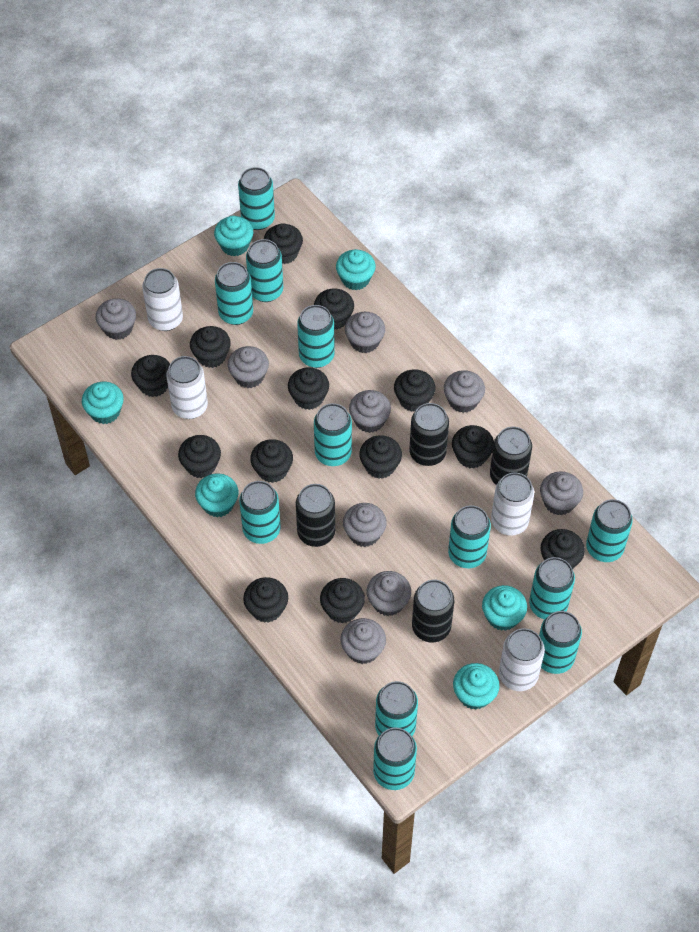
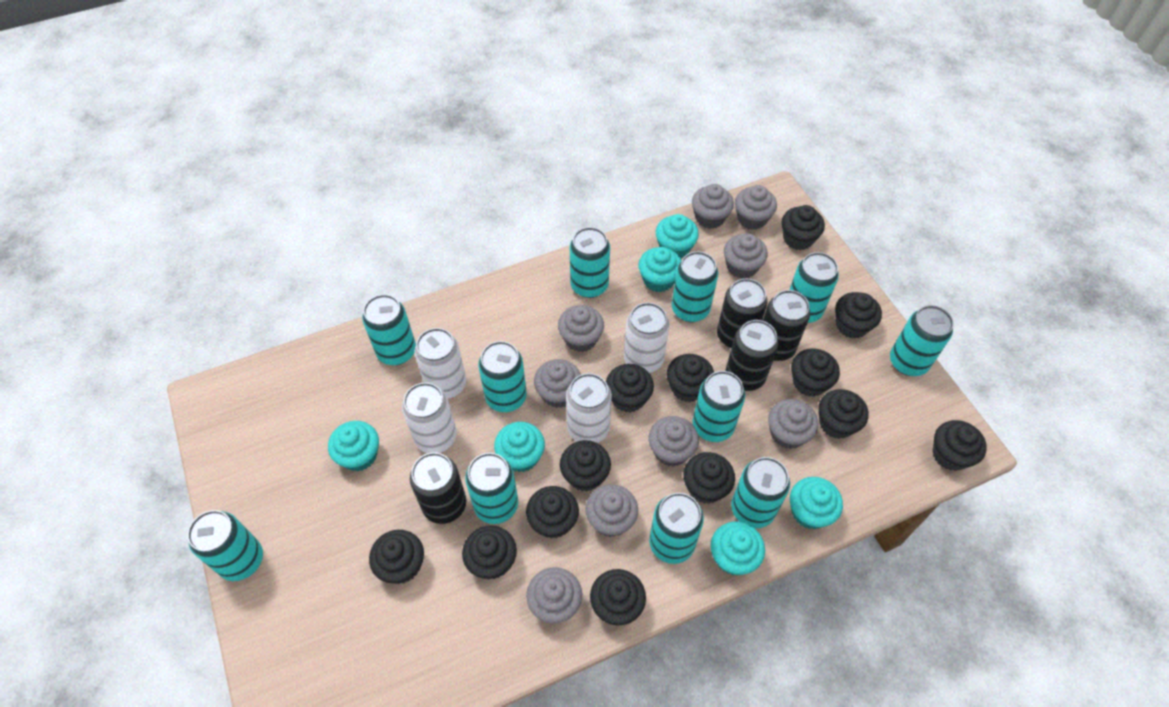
turquoise can: [215,262,253,325] [238,167,275,230] [239,481,281,544] [246,239,283,302] [297,305,335,368] [314,403,352,466] [373,728,417,790] [375,681,418,736] [448,505,491,568] [529,557,575,620] [539,611,582,674] [586,499,633,562] = 12 -> [187,510,263,581] [362,294,416,365] [465,453,518,524] [478,341,527,412] [570,227,610,298] [649,493,704,564] [672,251,718,322] [693,371,745,442] [731,457,790,528] [790,252,839,323] [890,305,954,376] = 11

